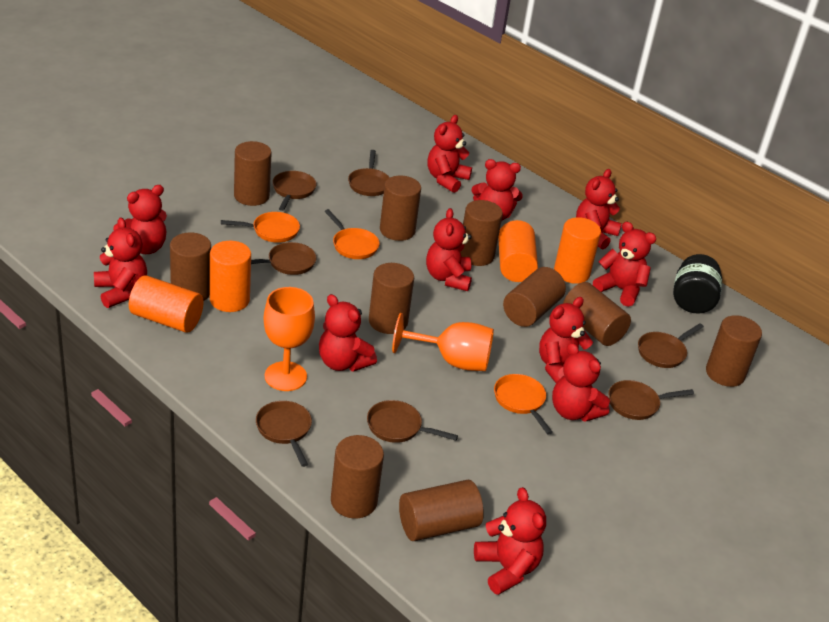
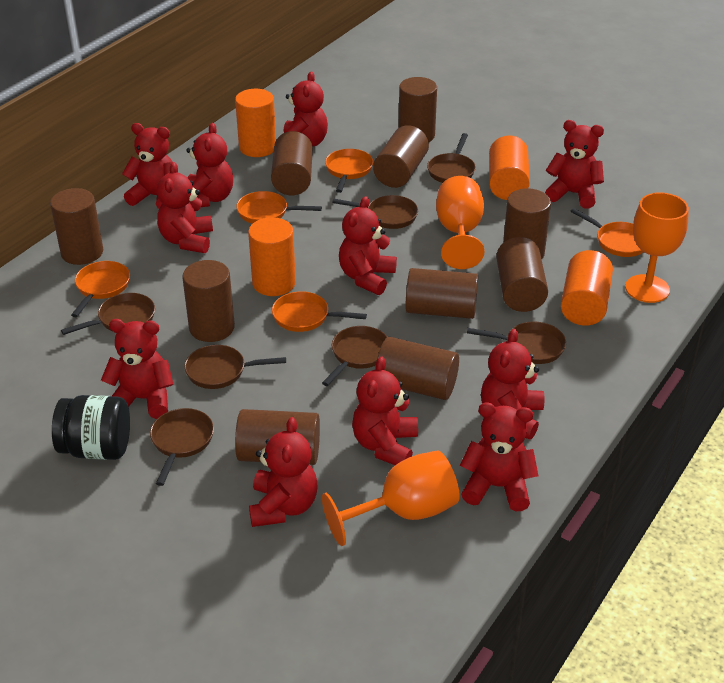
orange goblet: [263,287,315,391] [392,313,494,371] = 2 -> [322,450,460,546] [436,176,484,269] [625,192,689,303] = 3
orange pan: [221,212,300,243] [325,209,380,259] [494,374,553,435] = 3 -> [71,261,130,317] [236,191,322,224] [272,291,367,332] [325,149,373,193] [571,208,643,257] = 5

